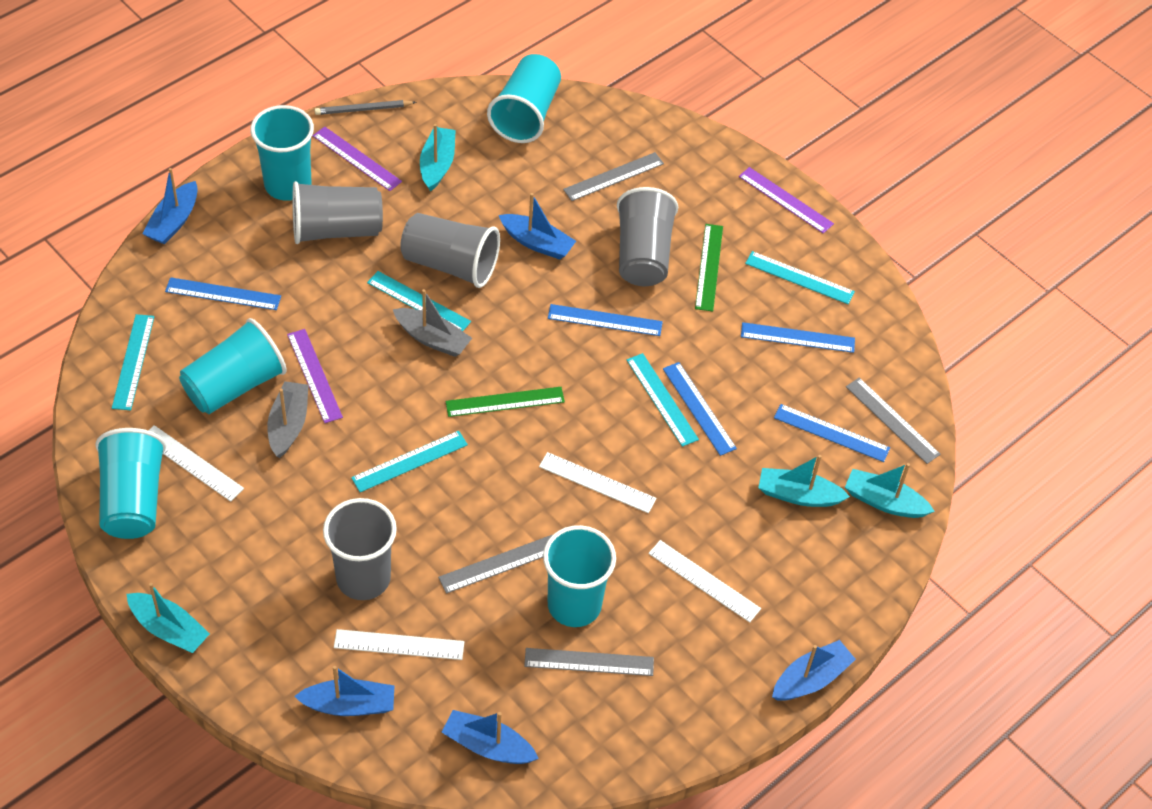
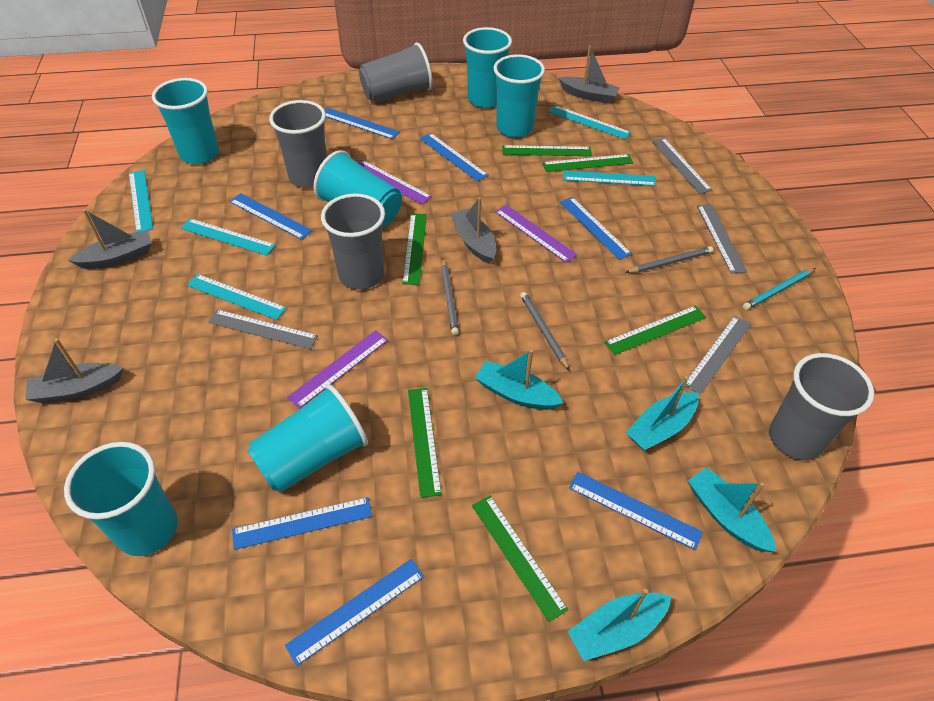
blue boat: [143,168,198,244] [294,666,395,716] [442,710,539,764] [498,193,576,260] [772,640,856,701] = 5 -> none = 0
blue ruler: [165,277,281,310] [548,304,663,336] [663,362,737,456] [741,322,855,353] [774,404,890,462] = 5 -> [230,193,312,240] [232,497,372,550] [285,559,424,666] [325,108,400,139] [420,133,488,182] [560,197,632,260] [569,472,703,550] = 7
green ruler: [445,387,565,417] [695,224,723,312] = 2 -> [402,214,427,285] [408,388,442,498] [472,496,568,622] [502,145,592,156] [542,154,633,172] [605,306,706,355] = 6
grey boat: [267,381,309,458] [393,289,472,357] = 2 -> [25,338,123,403] [68,209,152,269] [450,197,496,264] [559,46,620,103] = 4
grey pencil: [315,100,416,115] = 1 -> [441,258,459,335] [520,292,570,371] [625,246,713,273] = 3
turquoise cup: [95,428,166,539] [179,318,287,414] [250,105,314,201] [487,54,561,143] [543,525,616,627] = 5 -> [64,442,178,556] [152,78,219,164] [247,384,368,493] [313,150,401,227] [463,27,512,108] [494,54,545,138] = 6
turquoise pencil: none = 0 -> [743,268,815,310] = 1
white ruler: [148,425,244,502] [334,629,465,660] [539,452,656,513] [648,540,761,623] = 4 -> none = 0

